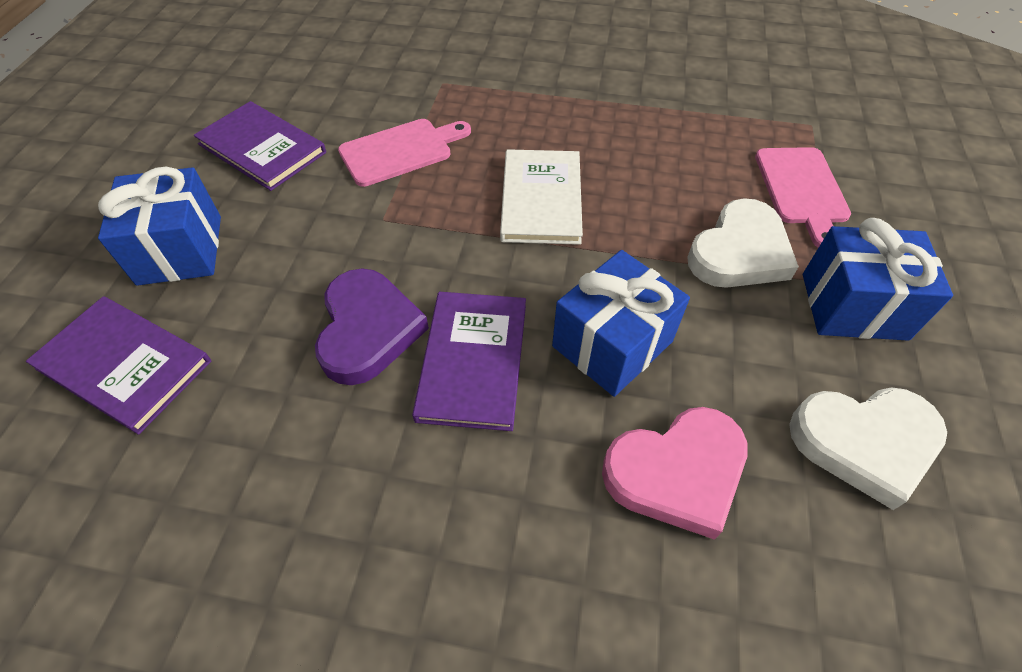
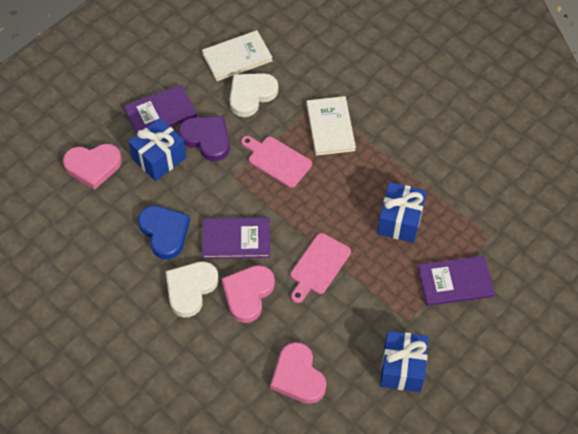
blue heart: none = 0 -> [138,206,190,259] = 1
pink heart: [602,407,748,540] = 1 -> [63,144,122,190] [221,265,275,323] [270,342,326,404] = 3
white book: [500,149,583,245] = 1 -> [202,30,273,81] [306,96,356,156] = 2

